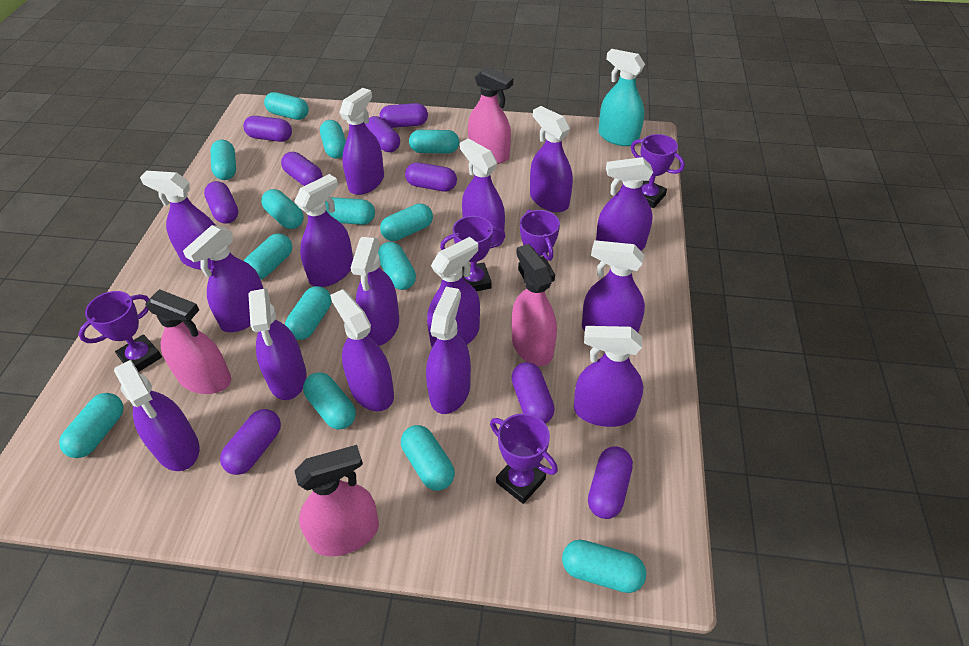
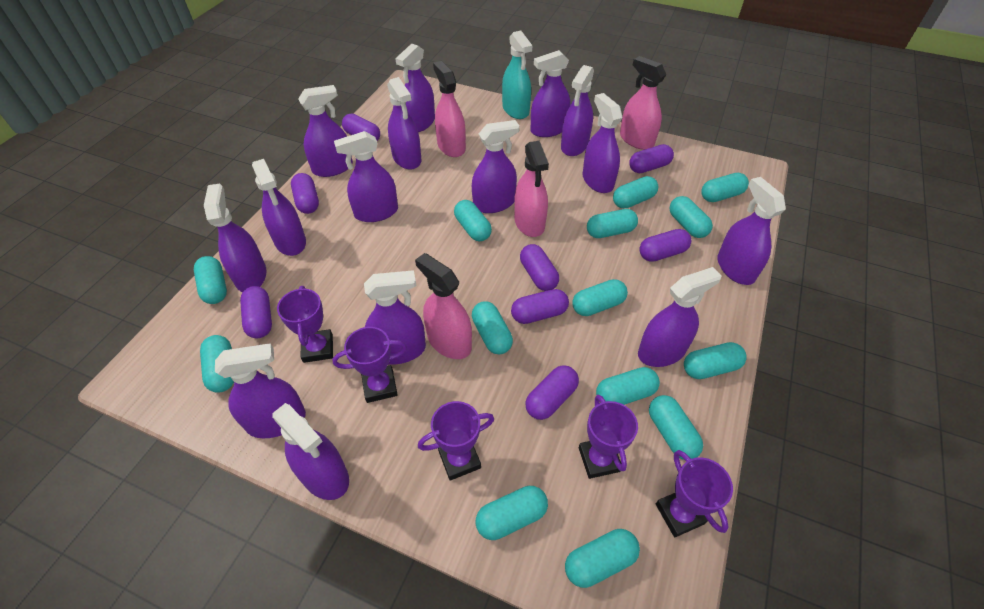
purple capsule: [204,181,238,224] [220,409,281,475] [244,116,292,142] [281,152,323,186] [365,116,400,152] [379,103,428,128] [405,162,457,192] [511,362,555,423] [588,446,633,519] = 9 -> [240,286,272,338] [291,173,319,214] [342,114,380,141] [511,289,569,324] [520,244,559,291] [525,365,579,420] [629,144,674,173] [640,229,691,262] = 8

